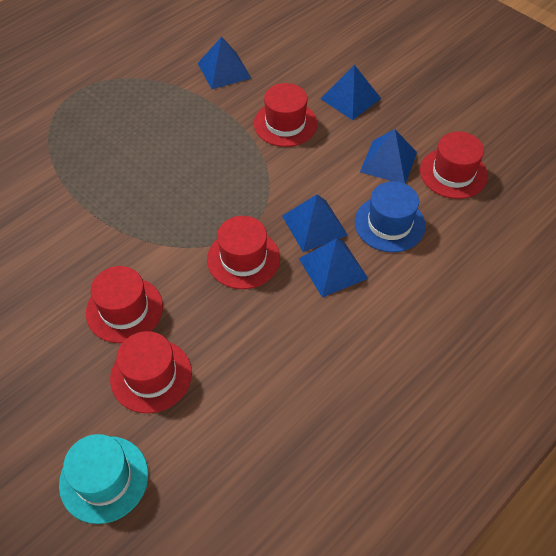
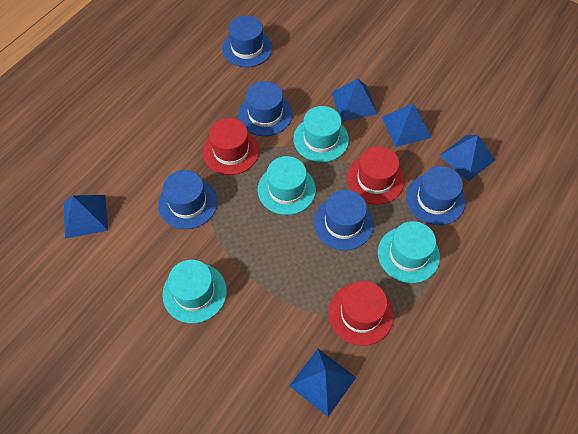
blue hat: [355,181,426,252] = 1 -> [158,170,218,229] [222,15,273,67] [238,81,293,136] [313,190,374,250] [406,166,466,225] = 5
red hat: [86,266,163,343] [110,331,192,413] [207,216,280,289] [254,83,317,147] [420,131,488,199] = 5 -> [203,118,259,175] [329,281,394,346] [347,146,405,204] = 3
turquoise hat: [59,434,148,524] = 1 -> [162,260,227,323] [258,156,316,215] [293,106,349,162] [378,221,440,283] = 4

